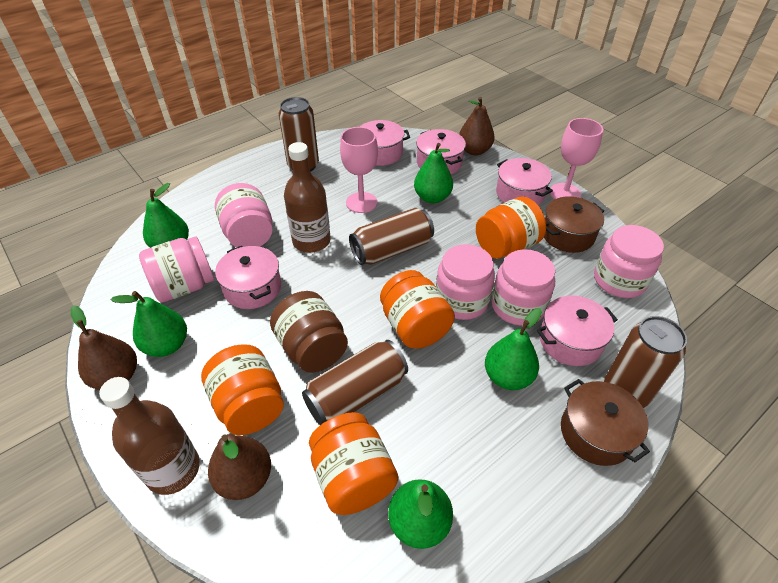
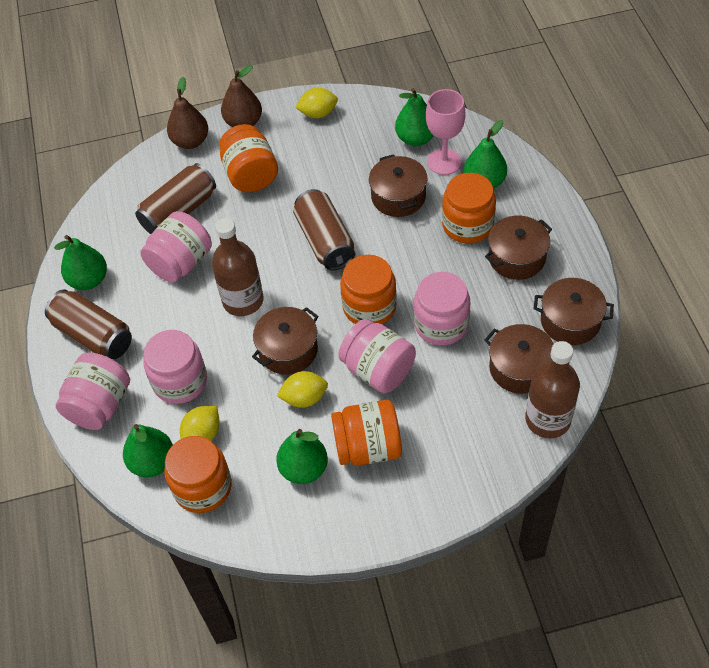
brown can: [279,97,319,172] [302,340,408,425] [349,208,434,265] [604,316,687,408] = 4 -> [45,289,132,359] [135,163,216,234] [293,189,355,271] = 3
brown jar: [270,291,348,373] = 1 -> none = 0
brown pear: [71,305,137,390] [208,434,271,500] [459,97,495,155] = 3 -> [167,77,208,149] [221,65,262,127] = 2
brown pot: [544,196,604,253] [561,379,650,466] = 2 -> [252,307,318,375] [369,154,427,217] [484,324,554,394] [485,216,552,280] [534,278,614,345] = 5
orange jar: [201,344,284,435] [309,412,398,515] [380,270,455,349] [476,197,546,259] = 4 -> [164,436,232,513] [219,124,278,192] [331,400,402,466] [340,255,397,324] [442,173,496,243] = 5
pink goblet: [340,127,378,213] [550,118,603,199] = 2 -> [426,89,466,175] = 1
pink pot: [215,246,281,309] [360,120,410,166] [416,129,466,174] [496,158,553,205] [537,295,618,366] = 5 -> none = 0
yellow lemon: none = 0 -> [180,406,220,441] [277,371,328,408] [295,88,338,118] = 3

